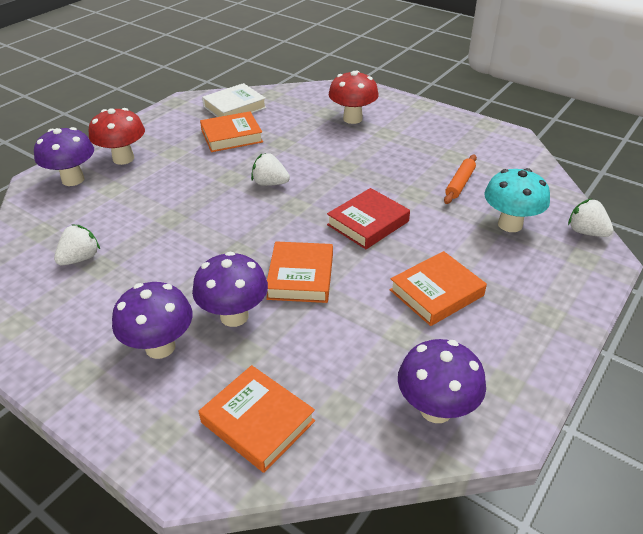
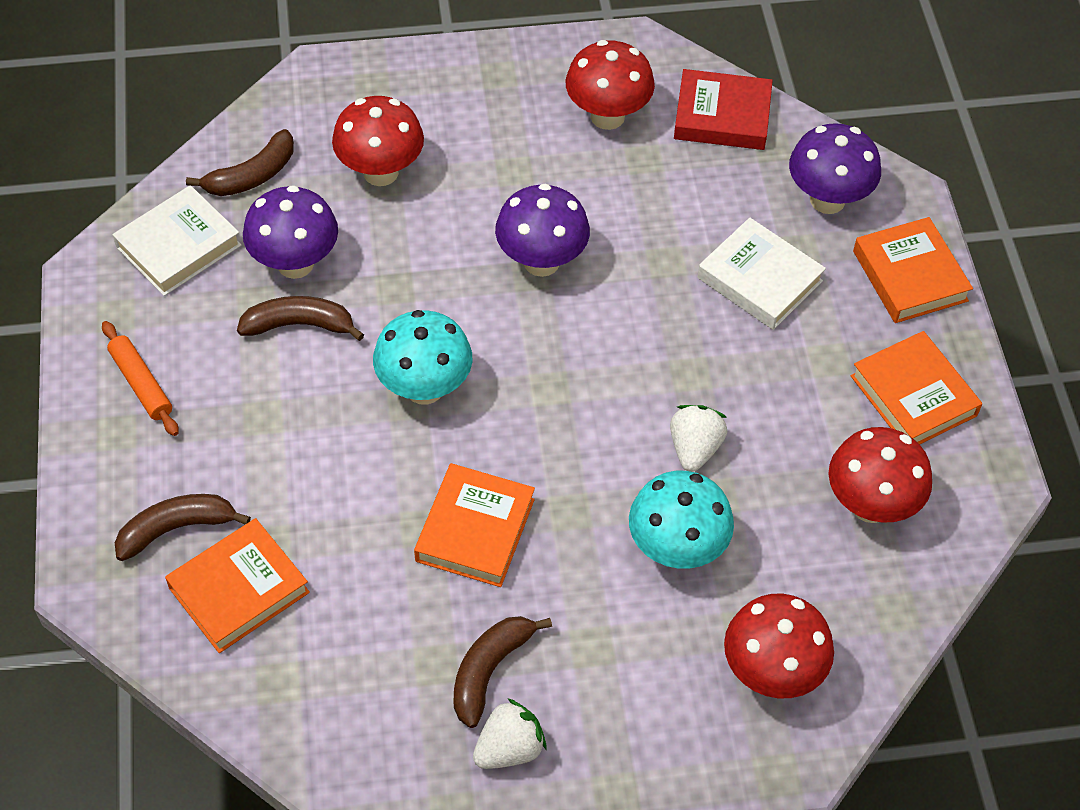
brown banana: none = 0 -> [115,494,251,561] [186,129,294,196] [237,296,364,341] [454,616,552,728] = 4
purple mushroom: [34,127,94,186] [112,282,192,359] [192,252,268,327] [398,339,486,423] = 4 -> [243,185,338,279] [495,184,590,277] [789,123,881,214] = 3
red mushroom: [88,108,145,165] [329,71,379,124] = 2 -> [332,96,424,186] [566,40,655,130] [724,594,834,698] [829,427,932,523] = 4
turquoise mushroom: [484,168,550,232] = 1 -> [373,310,472,405] [629,471,734,569] = 2
white book: [202,83,267,117] = 1 -> [113,185,242,296] [698,218,826,330] = 2
white strawberry: [54,224,100,265] [251,153,290,186] [568,198,614,237] = 3 -> [473,698,546,769] [670,405,727,472] = 2

